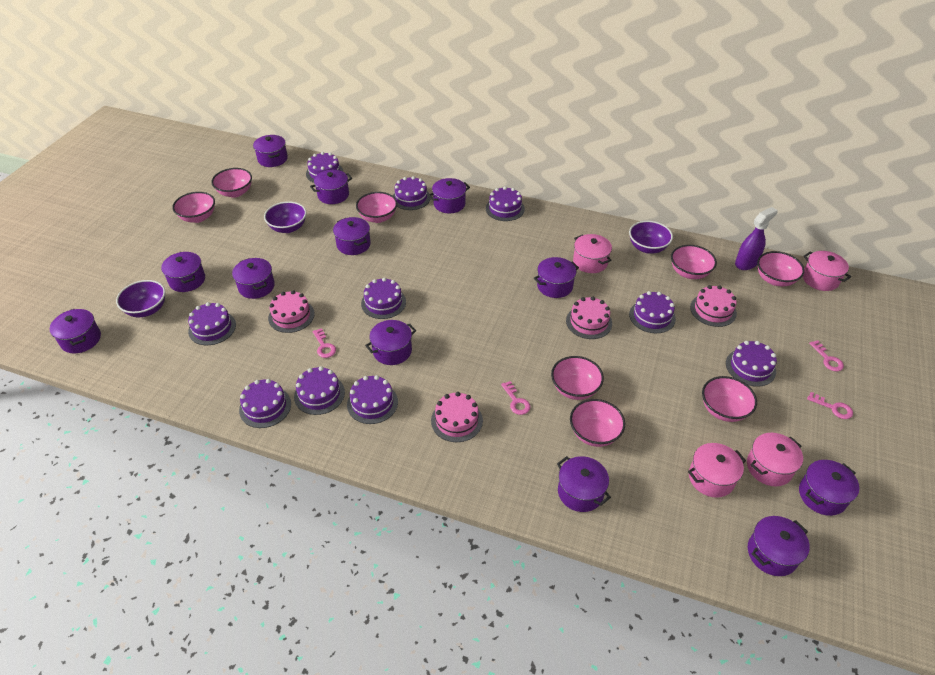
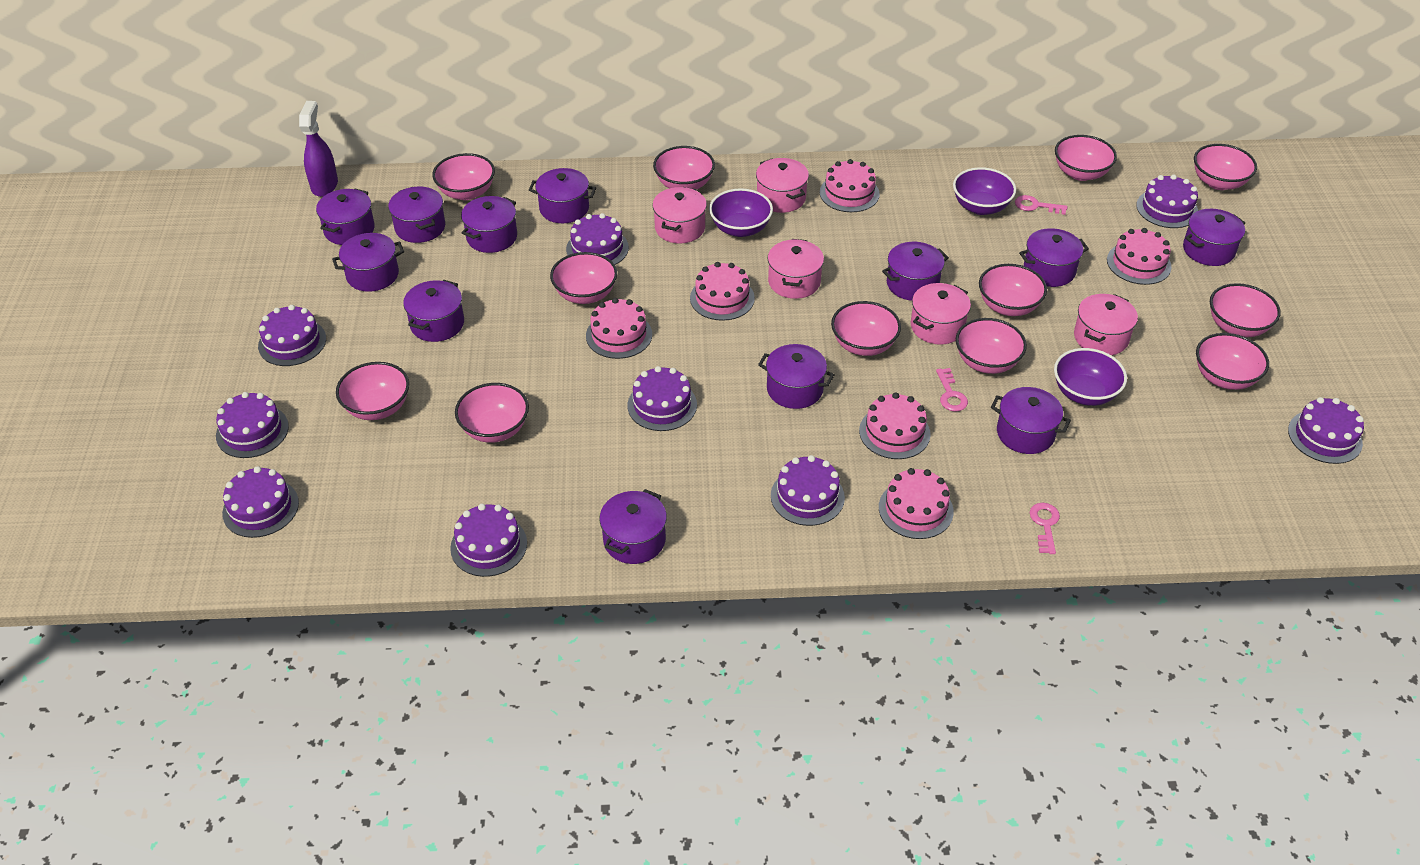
pink bowl: [172,192,215,223] [211,168,252,198] [356,192,397,223] [551,356,604,400] [570,399,625,447] [671,245,717,279] [702,376,757,422] [757,251,805,286] = 8 -> [336,362,409,420] [432,153,495,200] [455,383,529,443] [550,252,617,304] [653,146,715,189] [831,301,901,356] [956,318,1027,374] [979,264,1047,316] [1055,135,1117,181] [1194,144,1257,190] [1196,333,1269,390] [1210,283,1281,337] = 12
pink cake: [268,290,315,333] [431,392,483,442] [566,297,612,339] [690,285,737,327] = 4 -> [586,298,652,359] [690,262,755,321] [820,159,880,212] [859,393,931,459] [879,468,954,539] [1107,228,1172,285] = 6
pink key: [313,328,336,358] [501,381,531,415] [807,392,853,419] [809,340,844,371] = 4 -> [936,368,968,411] [1015,195,1067,215] [1030,503,1060,554] = 3
pink pot: [573,234,612,273] [688,443,746,498] [747,433,803,486] [803,251,851,291] = 4 -> [653,187,707,243] [756,158,809,213] [768,239,824,299] [911,283,971,344] [1074,294,1138,355] = 5
purple cake: [188,302,236,345] [239,379,291,428] [294,366,345,415] [306,152,343,183] [347,375,398,424] [361,278,406,319] [393,176,431,210] [486,186,525,221] [629,291,676,333] [726,341,777,387] = 10 -> [216,392,289,458] [222,466,299,538] [258,305,326,366] [450,504,527,577] [566,213,629,265] [627,366,697,431] [771,455,845,526] [1136,175,1198,228] [1288,397,1364,464] = 9

